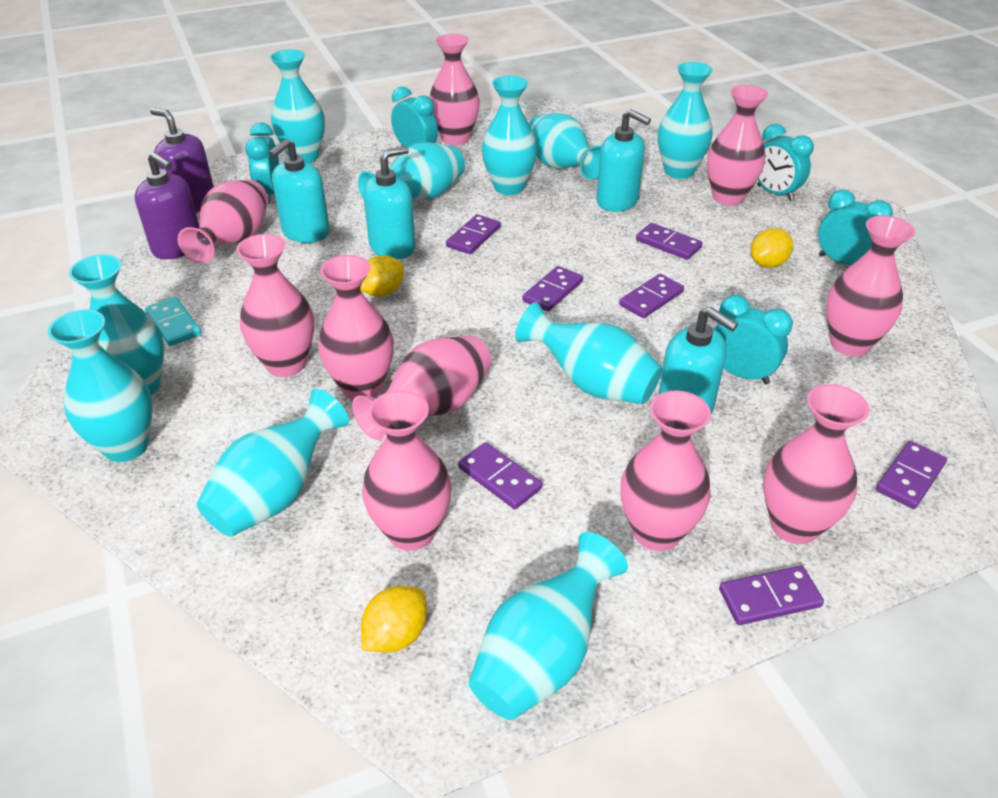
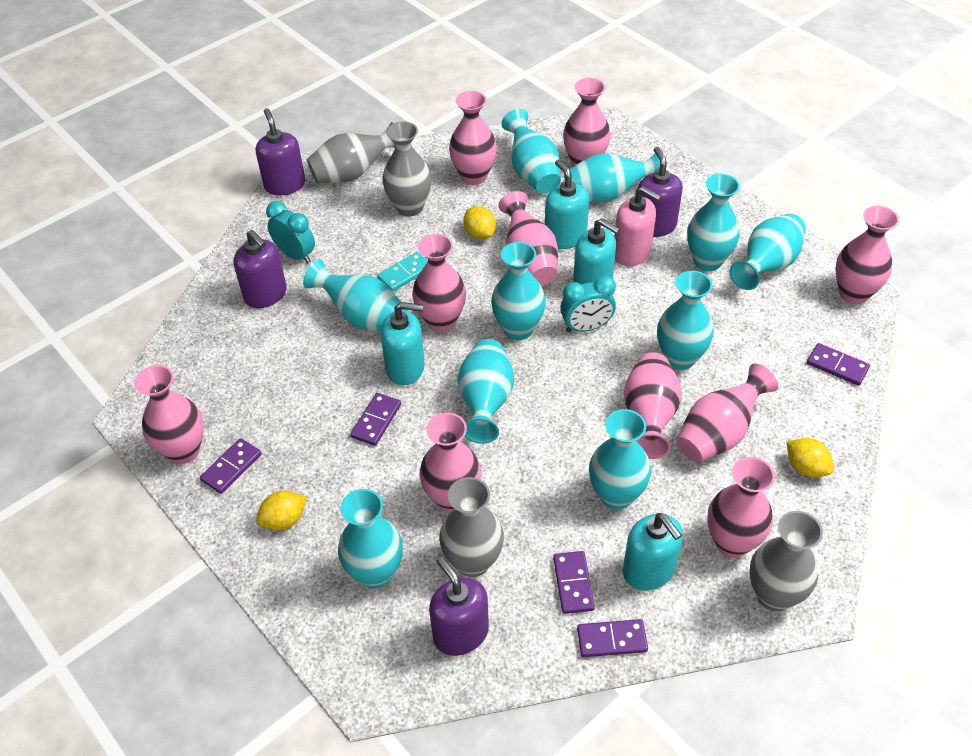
grey vase: none = 0 -> [307,122,396,183] [382,121,431,217] [439,477,504,577] [749,511,823,611] = 4
pink soap dispenser: none = 0 -> [614,186,661,266] = 1
purple domino: [446,214,501,254] [458,442,542,509] [522,266,583,312] [619,274,684,318] [636,223,703,260] [719,566,824,625] [876,441,947,509] = 7 -> [200,438,262,494] [350,393,401,446] [553,551,595,614] [577,619,648,657] [807,343,870,386] = 5
purple soap dispenser: [135,152,200,259] [150,108,214,213] = 2 -> [233,230,287,308] [256,108,305,196] [429,557,489,656] [638,147,683,237] = 4
turquoise clock: [245,122,279,204] [391,87,438,147] [715,295,793,384] [757,124,814,201] [818,190,893,265] = 5 -> [266,201,315,264] [560,275,616,332] = 2

